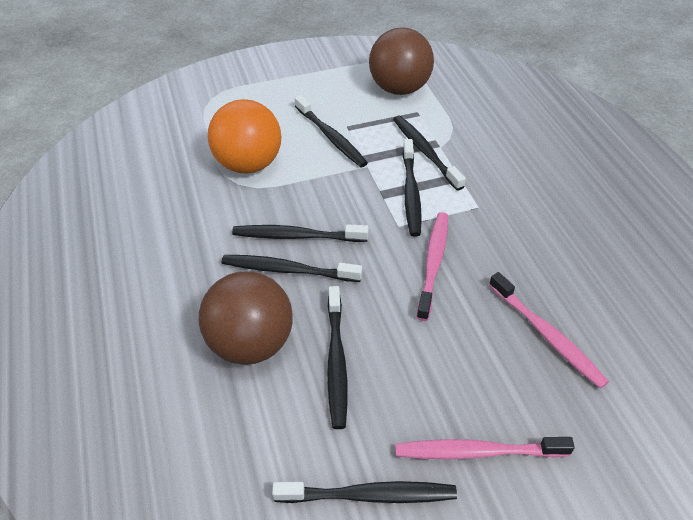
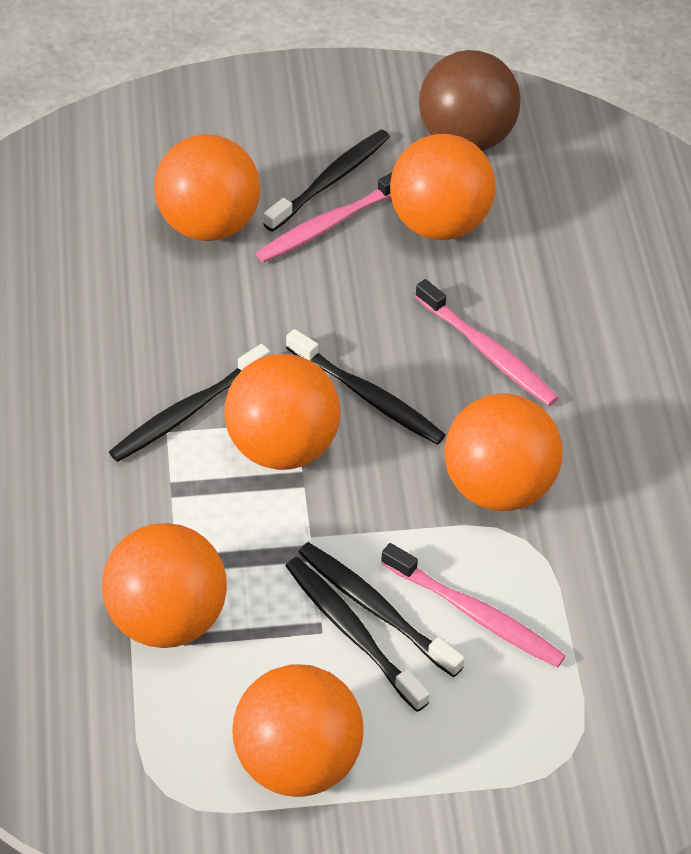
black toothbrush: [222,255,362,282] [232,224,369,242] [272,481,457,503] [294,95,368,167] [327,286,348,429] [393,116,466,190] [402,139,422,237] = 7 -> [109,344,270,462] [263,130,390,232] [286,329,446,445] [286,557,429,712] [298,542,465,677] = 5
brown ball: [199,271,293,365] [369,27,434,95] = 2 -> [419,50,521,151] = 1
orange ball: [208,99,281,174] = 1 -> [102,523,227,648] [154,134,260,241] [224,354,341,470] [232,664,363,797] [390,134,496,240] [444,393,563,511] = 6

